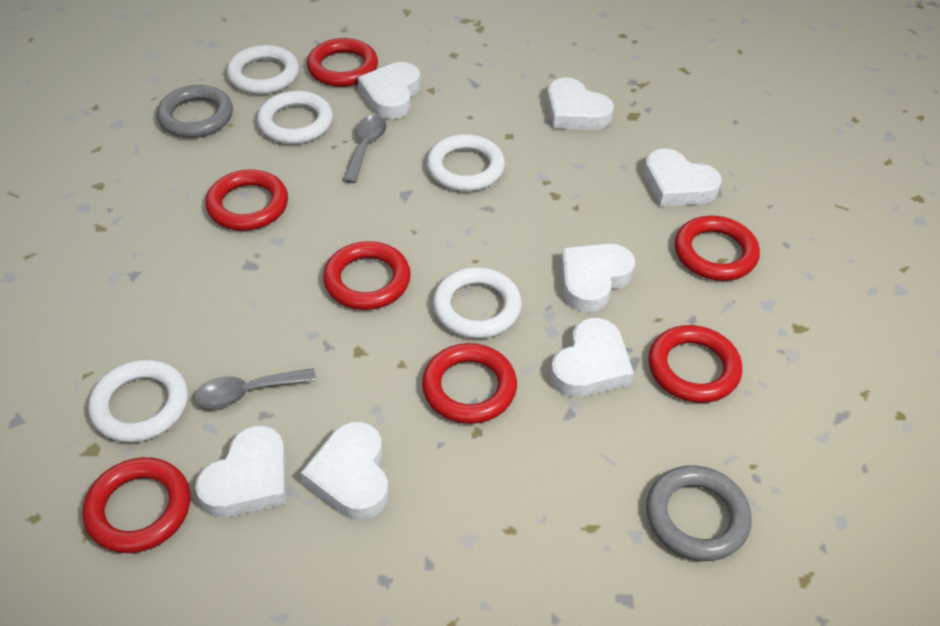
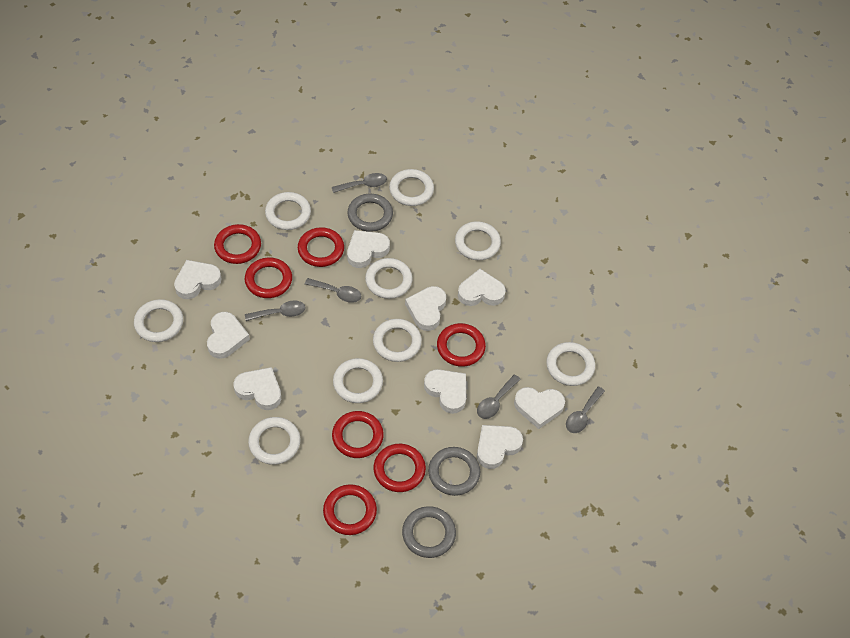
grey ring: [157,85,233,138] [646,465,751,561] = 2 -> [348,194,393,232] [402,506,456,558] [428,447,480,496] = 3
grey spoon: [194,368,317,408] [343,115,387,183] = 2 -> [245,301,306,321] [305,278,361,303] [332,173,387,193] [477,374,521,419] [566,386,605,433] = 5
white heart: [195,425,287,517] [301,422,389,520] [358,62,421,119] [547,77,614,130] [550,318,634,397] [561,244,635,313] [644,149,722,206] = 7 -> [174,260,222,299] [207,312,250,359] [234,367,281,410] [347,230,390,268] [405,286,446,331] [424,369,466,414] [458,269,506,306] [477,425,523,469] [514,387,565,429] = 9
white ring: [88,359,188,443] [227,45,299,94] [257,91,333,144] [427,134,505,191] [433,267,522,339] = 5 -> [134,299,183,342] [248,417,301,465] [265,192,311,230] [333,358,383,403] [365,258,413,299] [373,319,422,362] [389,169,434,206] [455,221,501,260] [546,342,595,386] = 9

